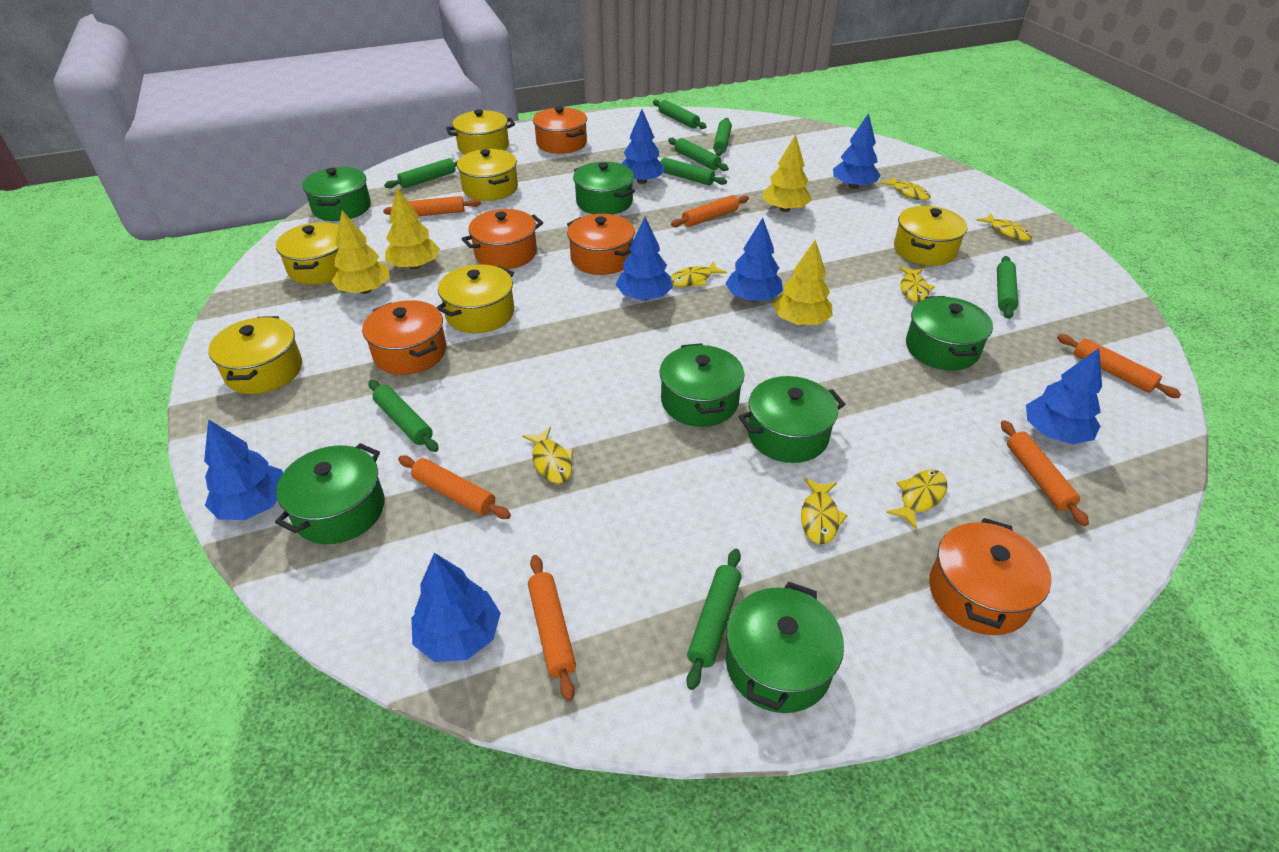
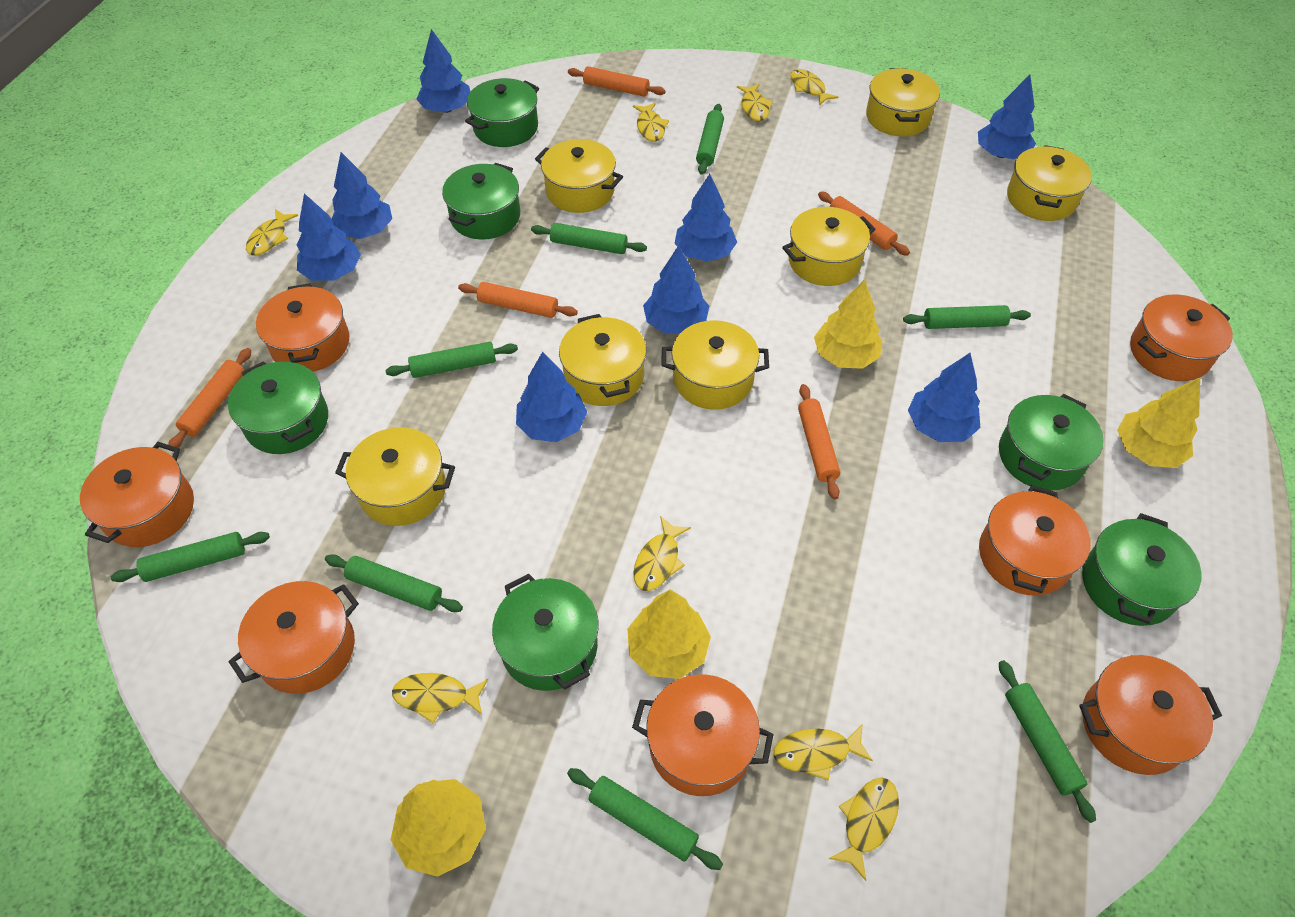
blue tree: [204,419,283,520] [411,553,501,662] [616,217,673,301] [621,109,666,184] [725,218,783,302] [833,113,881,189] [1026,348,1102,444] = 7 -> [297,193,361,281] [332,152,392,239] [416,29,470,113] [516,352,587,442] [643,245,709,334] [674,174,737,262] [908,353,980,442] [978,75,1036,159] = 8
green pot: [275,443,385,544] [302,167,371,221] [573,162,635,215] [659,343,744,427] [726,582,844,713] [739,376,845,463] [906,296,993,370] = 7 -> [228,361,328,454] [442,163,520,240] [465,78,539,147] [492,574,599,691] [999,394,1104,490] [1082,513,1202,626] = 6
orange pot: [362,300,446,375] [462,209,543,269] [533,106,587,154] [567,214,635,275] [929,518,1051,635] = 5 -> [80,442,194,547] [229,581,359,694] [256,283,349,372] [632,674,773,796] [979,485,1091,596] [1079,655,1222,775] [1130,295,1233,381] = 7
orange rolling pin: [383,196,481,216] [398,456,511,519] [528,555,576,701] [671,195,749,227] [1001,420,1089,526] [1057,334,1181,398] = 6 -> [168,348,251,448] [458,282,578,318] [568,66,666,97] [798,384,840,499] [818,192,910,256] = 5
yellow fish: [522,427,573,484] [671,261,727,287] [801,478,848,544] [880,176,931,200] [886,470,947,530] [899,267,935,303] [976,213,1032,241] = 7 -> [246,209,298,256] [392,673,488,723] [633,103,669,142] [633,516,691,591] [737,84,773,121] [773,724,873,781] [790,69,838,106] [829,777,899,881] = 8
yellow pot: [208,316,302,394] [276,222,339,285] [436,264,514,333] [446,110,515,154] [457,149,518,201] [894,206,967,266] = 6 -> [335,427,455,526] [535,139,623,213] [559,314,646,406] [661,320,769,410] [782,207,876,286] [866,68,940,136] [1007,145,1092,221] = 7

